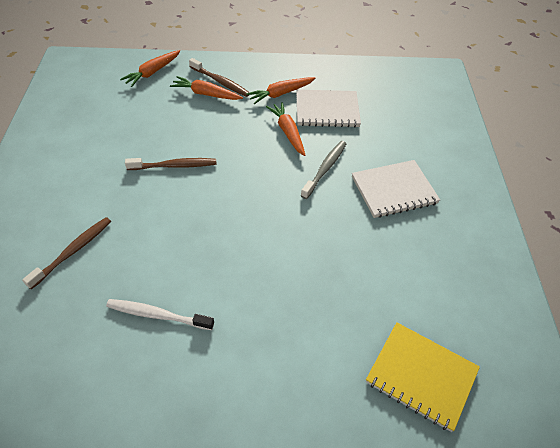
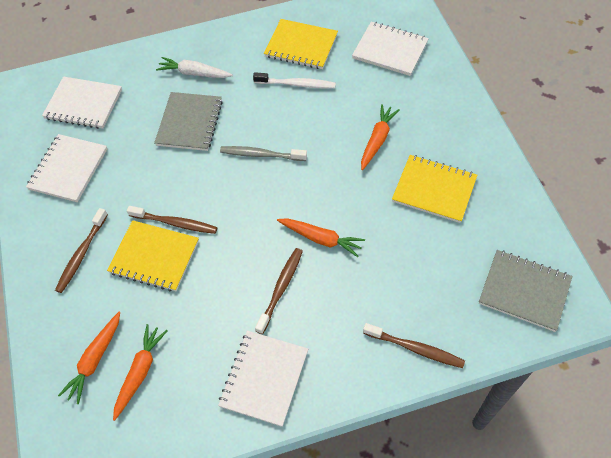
brown toothbrush: [22,217,111,289] [125,158,216,170] [189,58,250,97] = 3 -> [55,208,108,293] [127,206,217,234] [255,248,303,334] [363,323,465,368] = 4
grey notebook: none = 0 -> [154,92,223,151] [479,250,572,332] = 2
white carrot: none = 0 -> [156,57,233,78] = 1
white notebook: [296,90,361,127] [352,160,440,218] = 2 -> [26,134,107,202] [42,77,122,129] [218,331,308,427] [352,22,429,76] = 4
yellow notebook: [366,322,480,432] = 1 -> [107,220,199,291] [264,19,338,69] [392,155,477,223] = 3

